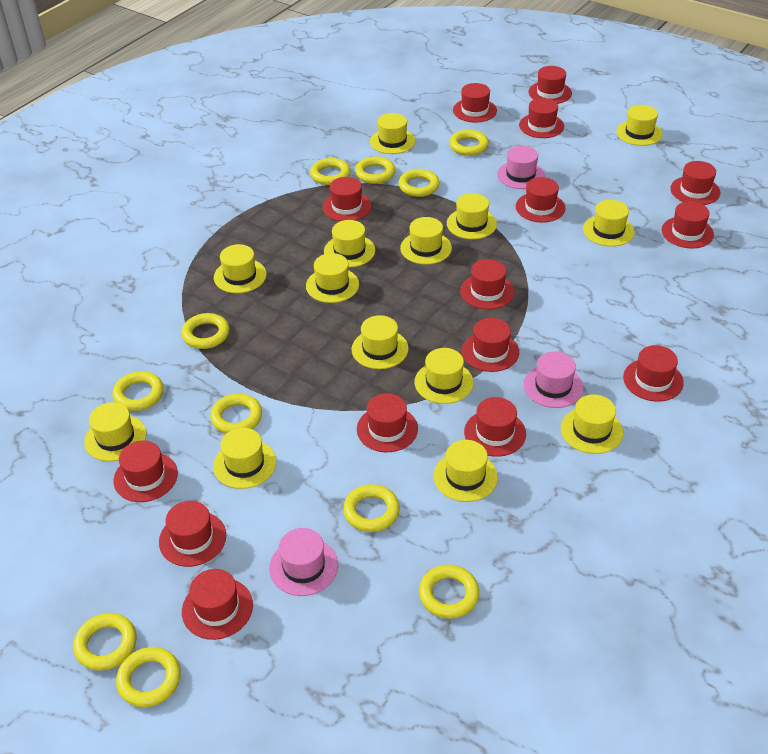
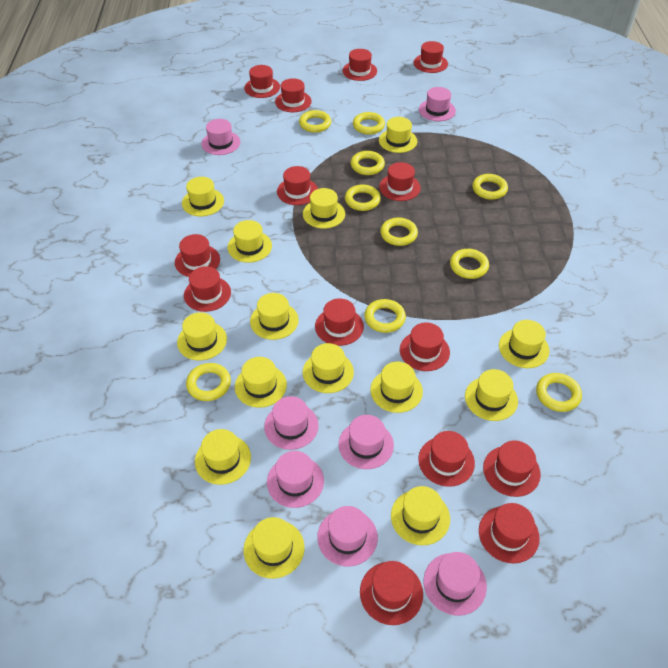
pink hat: [269,528,338,596] [497,146,545,189] [524,351,583,408] = 3 -> [201,119,240,155] [264,396,319,450] [267,451,324,508] [317,506,378,567] [339,415,394,469] [419,87,456,121] [424,552,487,616] = 7
red hat: [113,440,178,502] [159,501,226,567] [182,569,253,640] [322,177,371,221] [357,393,418,452] [453,83,497,122] [460,259,514,310] [462,318,519,372] [464,397,526,457] [516,177,565,223] [519,98,564,138] [529,66,572,104] [623,345,684,402] [662,201,714,248] [670,161,721,205] = 15 -> [175,234,220,277] [184,266,231,312] [244,65,280,98] [275,78,312,112] [277,166,318,205] [315,298,364,346] [342,49,377,81] [360,561,423,625] [379,162,421,201] [400,322,450,371] [414,41,448,73] [418,431,475,487] [479,503,540,563] [483,440,541,497] = 14
yellow ring: [73,613,137,671] [113,371,164,411] [116,647,181,707] [181,313,229,349] [210,394,262,434] [310,158,351,185] [343,484,400,532] [355,156,395,184] [398,169,440,197] [419,565,479,619] [449,130,489,156] = 11 -> [186,363,231,401] [299,110,331,133] [345,184,381,211] [351,151,385,175] [353,112,385,135] [364,299,406,333] [380,218,418,246] [450,249,489,279] [472,174,508,200] [536,373,582,412] = 10

